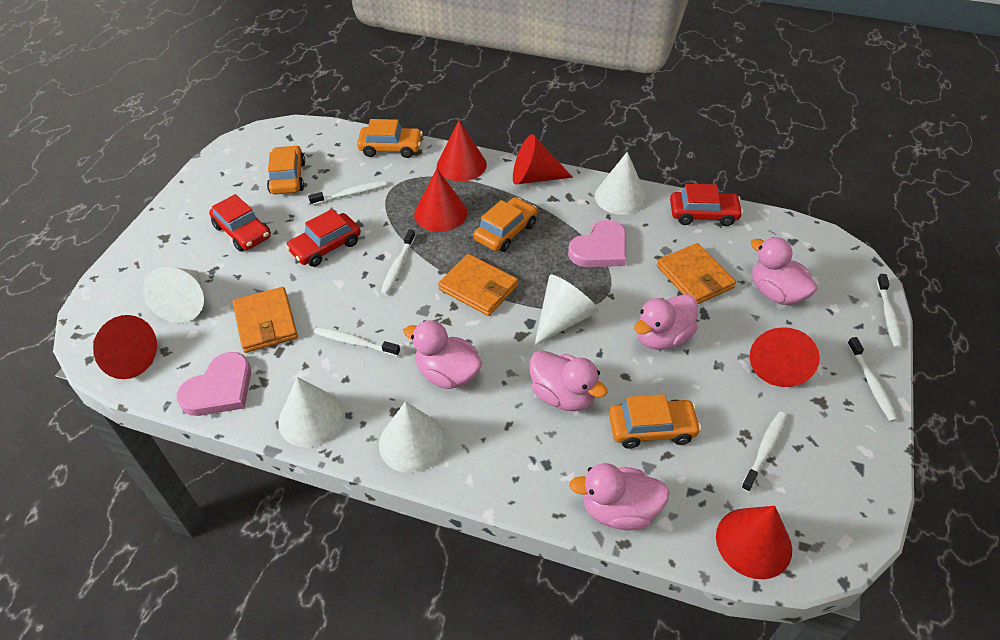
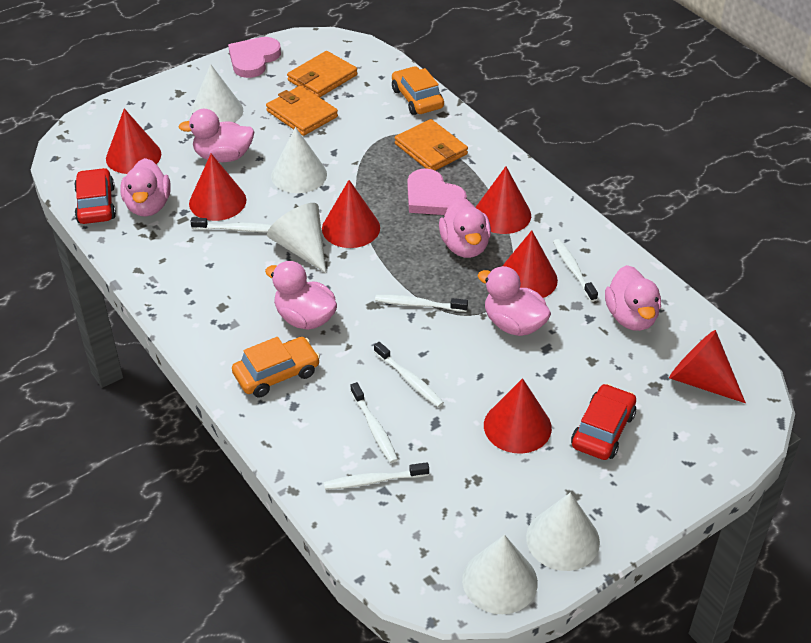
orange car: [267,145,305,194] [357,119,423,158] [474,197,537,252] [609,394,701,449] = 4 -> [232,337,320,398] [392,66,444,115] = 2
pink duck: [404,320,482,389] [530,350,608,411] [569,463,670,530] [634,294,698,350] [751,237,818,305] = 5 -> [120,158,171,217] [178,109,254,162] [265,261,337,330] [439,197,491,258] [477,266,551,336] [605,265,661,331] = 6
red car: [209,194,271,252] [286,209,361,267] [670,184,743,226] = 3 -> [74,168,116,224] [571,384,636,460] = 2
red cone: [93,315,157,379] [414,169,467,232] [437,120,487,182] [513,134,573,185] [716,506,792,579] [750,327,820,387] = 6 -> [106,108,161,174] [189,154,246,221] [322,180,380,248] [475,167,531,234] [484,378,552,454] [502,230,558,298] [669,330,746,403] = 7

